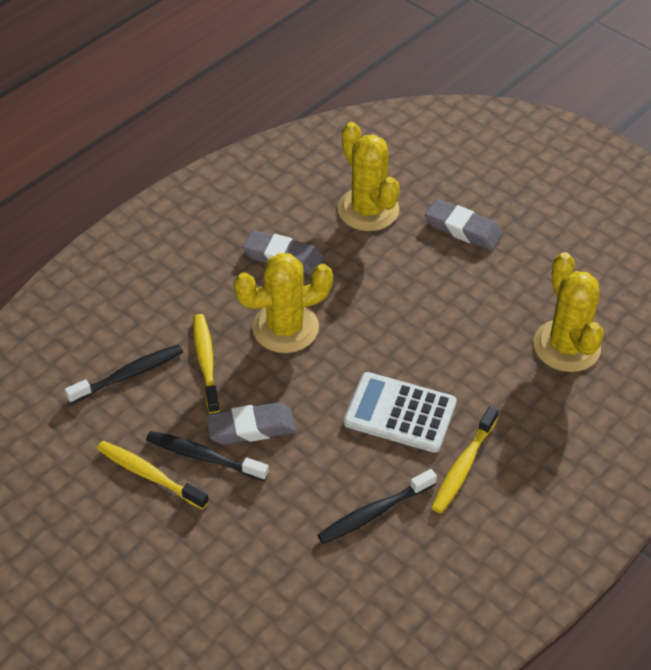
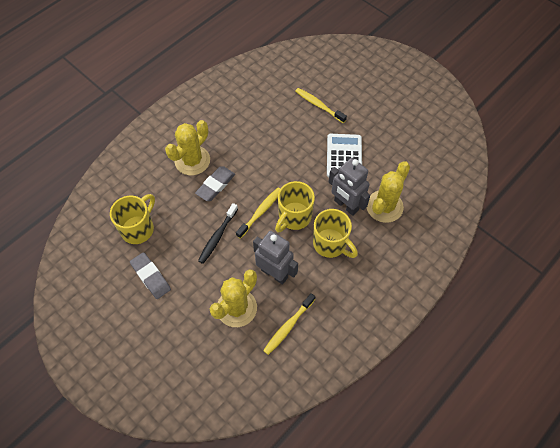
black toothbrush: [64,344,183,404] [146,431,269,481] [317,469,437,544] = 3 -> [198,203,238,264] = 1
grey eraser: [206,402,296,445] [243,230,324,275] [425,199,503,250] = 3 -> [130,252,171,299] [195,166,235,201] = 2
grey robot: none = 0 -> [253,231,298,285] [329,158,370,216] = 2
yellow mug: none = 0 -> [110,194,155,244] [275,181,315,233] [313,209,358,258] = 3

